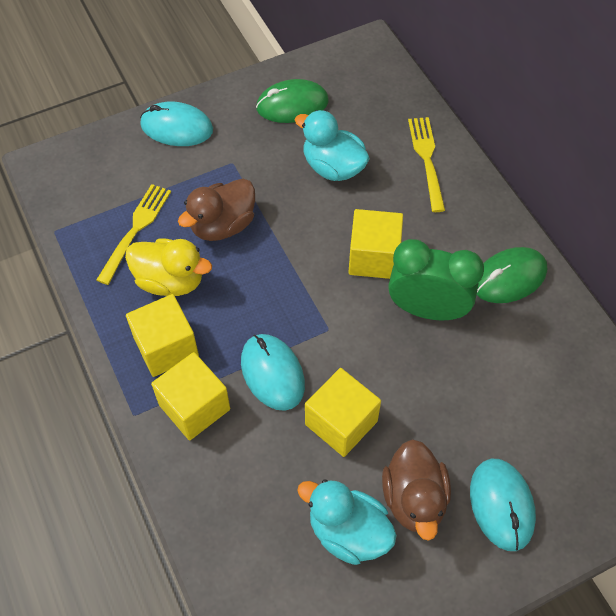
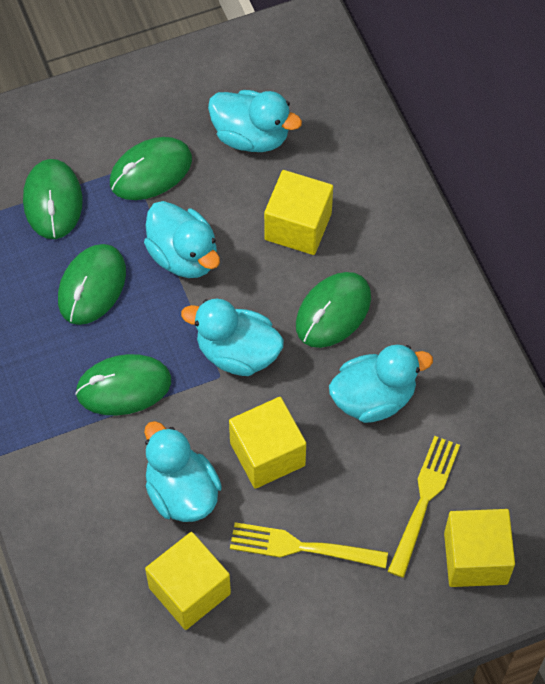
brown duck: [178,179,255,241] [382,439,451,541] = 2 -> none = 0
green clock: [388,239,484,320] = 1 -> none = 0
green mouse: [256,79,329,123] [477,247,547,303] = 2 -> [23,159,83,239] [58,244,126,325] [75,354,171,415] [110,137,192,200] [296,272,371,348] = 5
turquoise duck: [295,110,370,181] [297,479,397,565] = 2 -> [144,201,220,278] [144,421,222,522] [181,299,284,376] [208,90,302,152] [329,345,433,423] = 5
turquoise mouse: [140,101,213,146] [241,334,305,411] [470,459,536,551] = 3 -> none = 0
yellow duck: [125,238,212,296] = 1 -> none = 0

